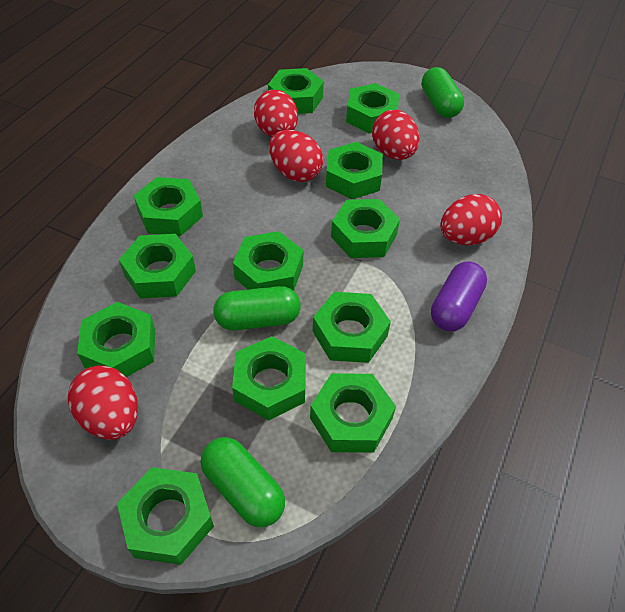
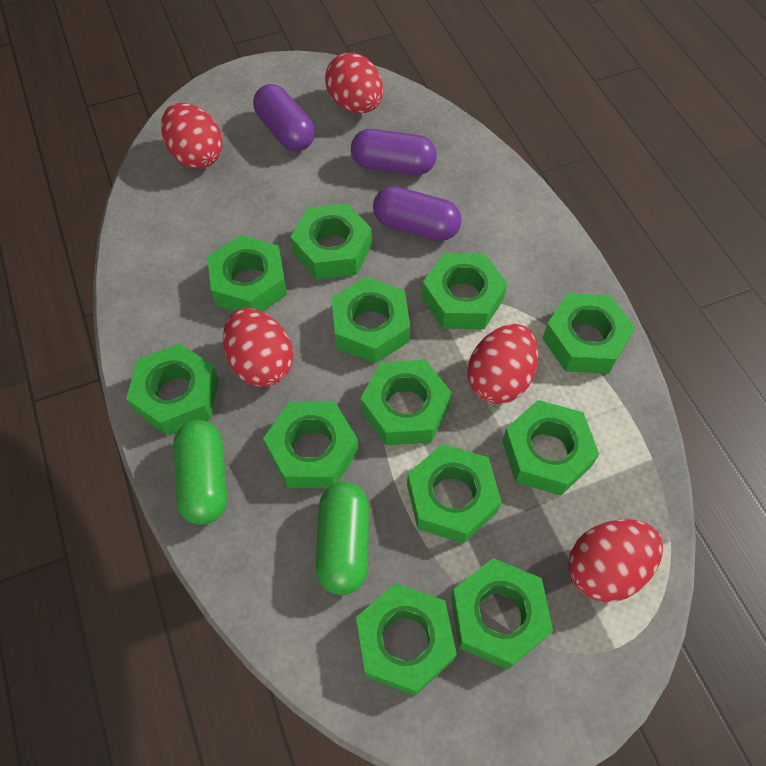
green capsule: [201,437,285,527] [213,286,301,330] [422,67,464,118] = 3 -> [173,420,227,525] [316,482,369,595] = 2
purple capsule: [431,261,487,331] = 1 -> [253,84,315,152] [351,129,437,175] [373,186,461,241] = 3

